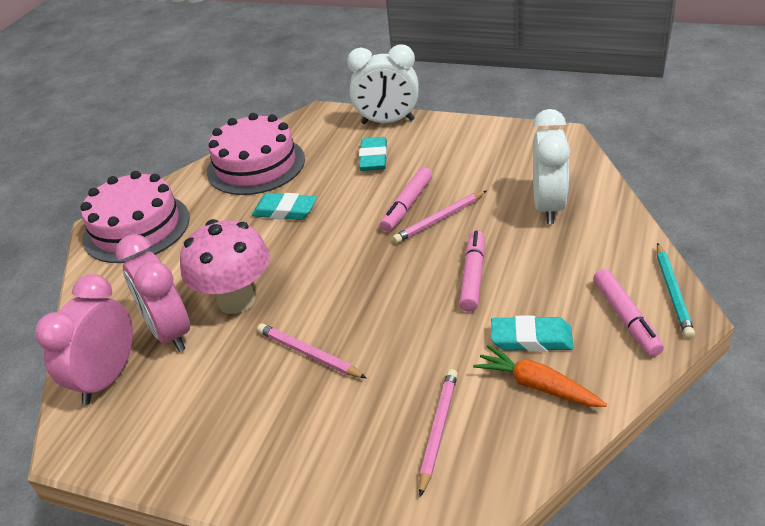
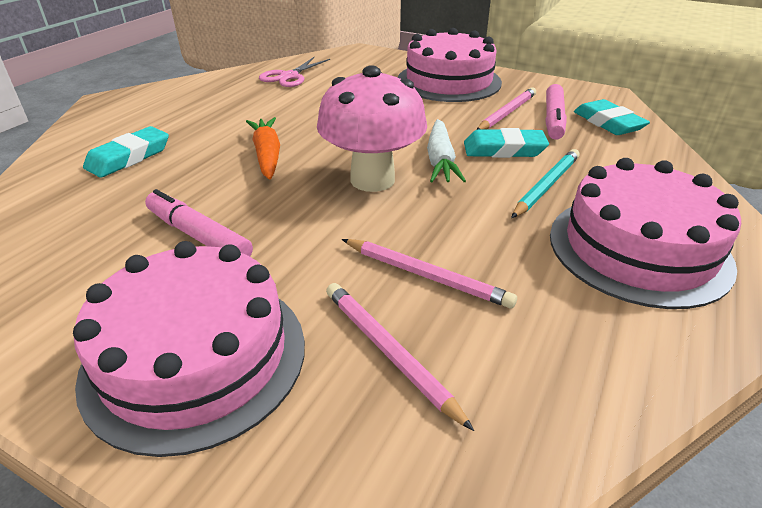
pink cake: [81,171,190,263] [207,113,305,195] = 2 -> [73,241,305,457] [398,28,502,102] [550,158,741,309] = 3
pink clock: [35,274,133,405] [115,234,190,352] = 2 -> none = 0
pink marker: [380,167,432,232] [459,230,485,312] [593,269,664,357] = 3 -> [145,189,253,256] [546,84,567,140] = 2
pink scissors: none = 0 -> [259,57,330,87] = 1
white carrot: none = 0 -> [427,119,466,182] = 1
white clock: [347,44,418,124] [533,109,570,224] = 2 -> none = 0

